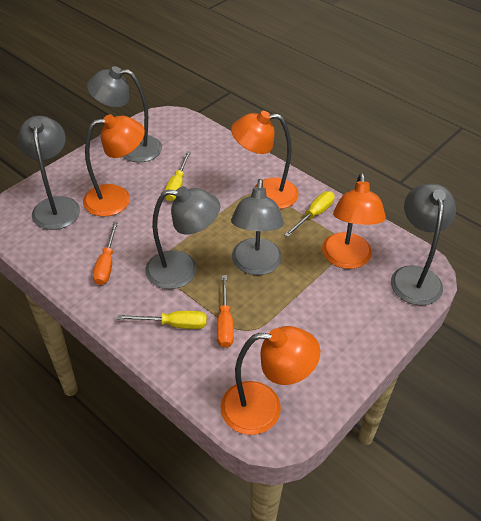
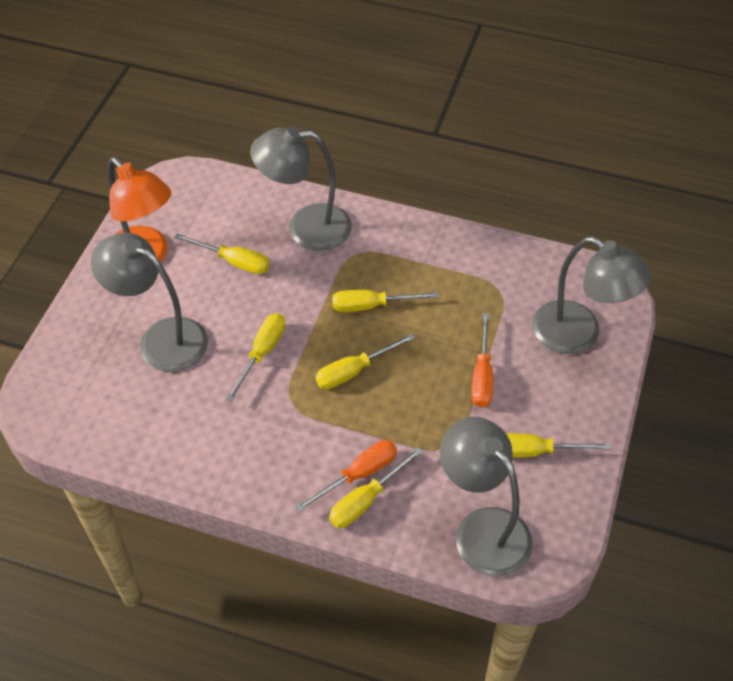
grey lamp: [17,116,80,230] [87,66,162,162] [145,186,220,289] [231,179,284,275] [391,183,456,306] = 5 -> [91,233,208,372] [250,126,352,251] [440,417,532,577] [532,237,652,354] = 4
orange lamp: [83,114,145,217] [220,326,320,435] [231,111,299,209] [322,173,386,269] = 4 -> [108,157,171,263] = 1
yellow screwdriver: [117,311,207,329] [165,151,191,201] [284,191,335,237] = 3 -> [174,233,270,274] [226,313,286,402] [315,333,415,389] [329,447,423,528] [332,290,439,312] [506,433,611,458] = 6

